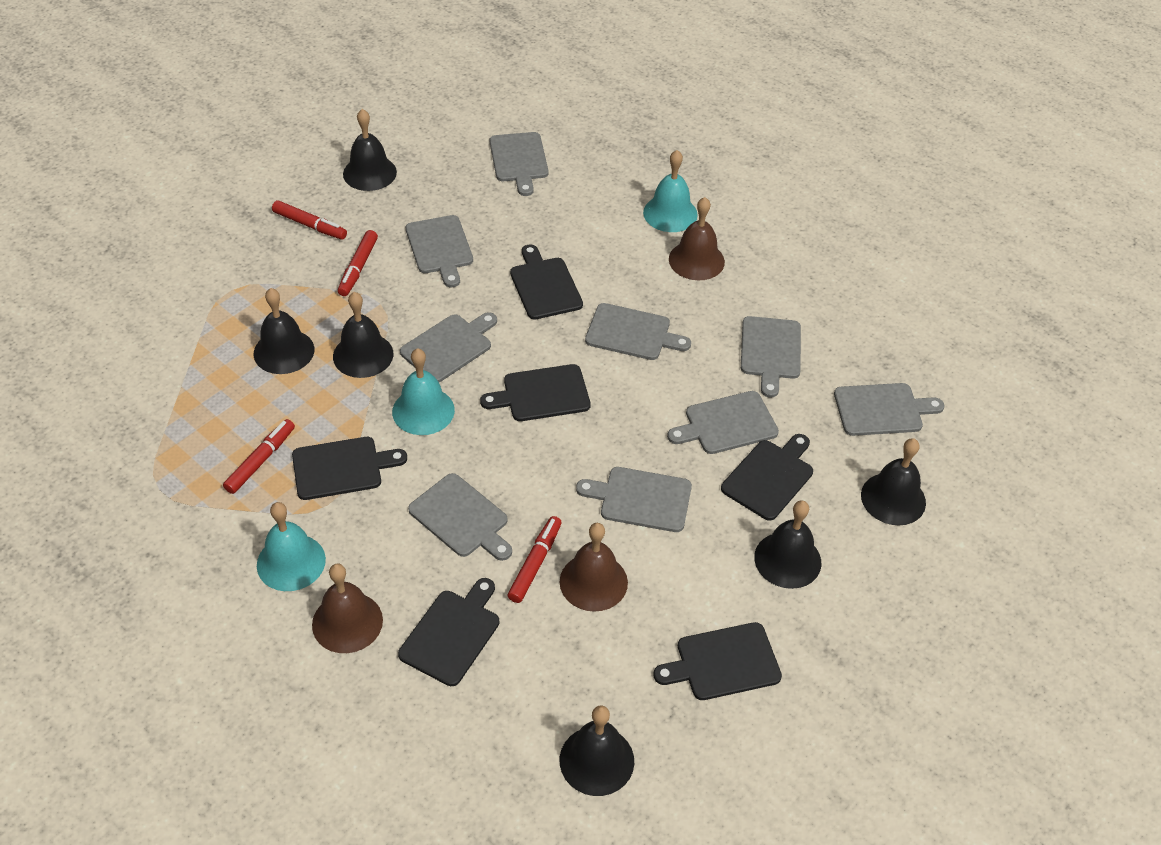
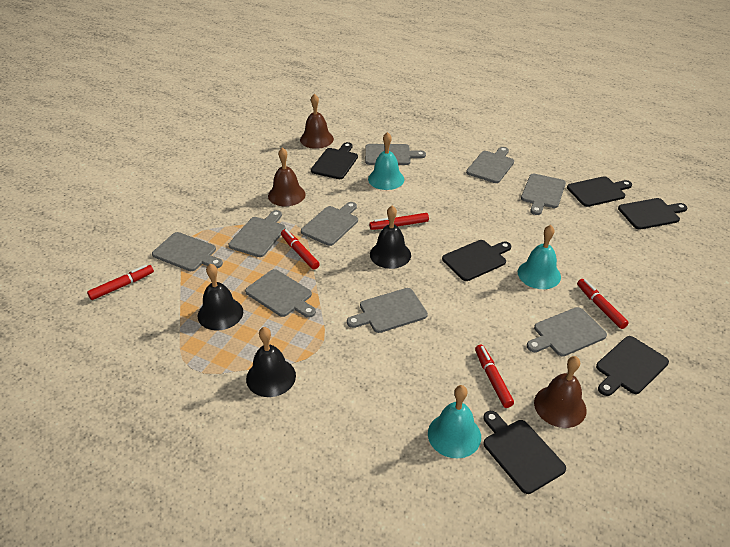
black bell: [254,288,314,374] [333,292,394,378] [343,109,397,191] [560,705,634,796] [754,500,821,589] [861,438,926,525] = 6 -> [198,264,243,330] [246,327,296,397] [370,206,411,269] = 3
red marker: [223,419,295,494] [272,200,347,240] [338,230,378,296] [508,516,562,603] = 4 -> [87,265,154,300] [281,229,320,270] [369,213,429,230] [475,345,514,408] [577,279,629,329] = 5

